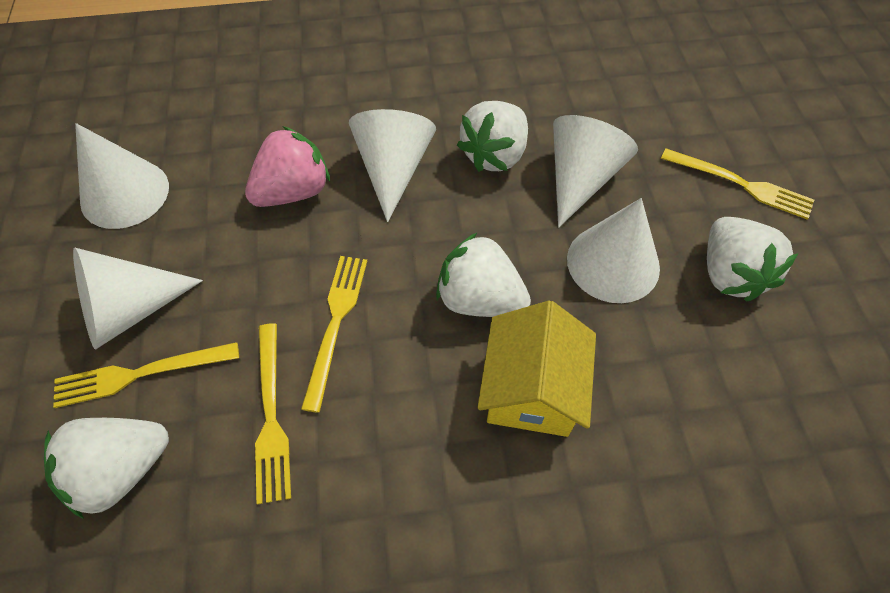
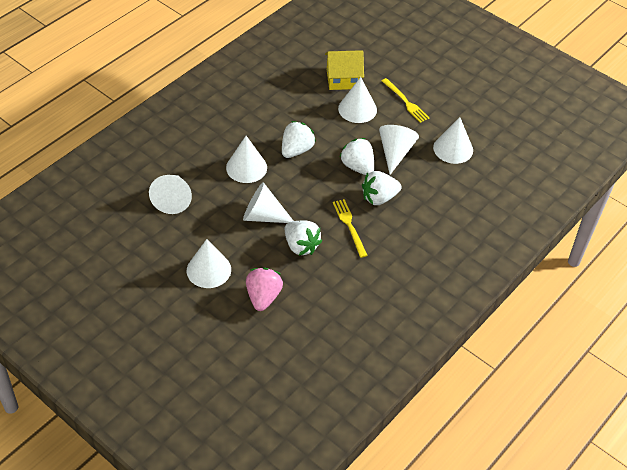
white cone: [73,248,203,350] [75,123,169,229] [349,109,436,222] [553,115,638,228] [567,198,660,303] = 5 -> [149,175,192,214] [187,239,231,288] [226,136,267,183] [243,182,293,223] [338,77,377,123] [379,125,419,175] [433,117,473,164] = 7
yellow fork: [53,342,239,408] [255,323,291,504] [301,256,367,413] [661,148,814,220] = 4 -> [333,199,368,258] [382,78,429,123] = 2

